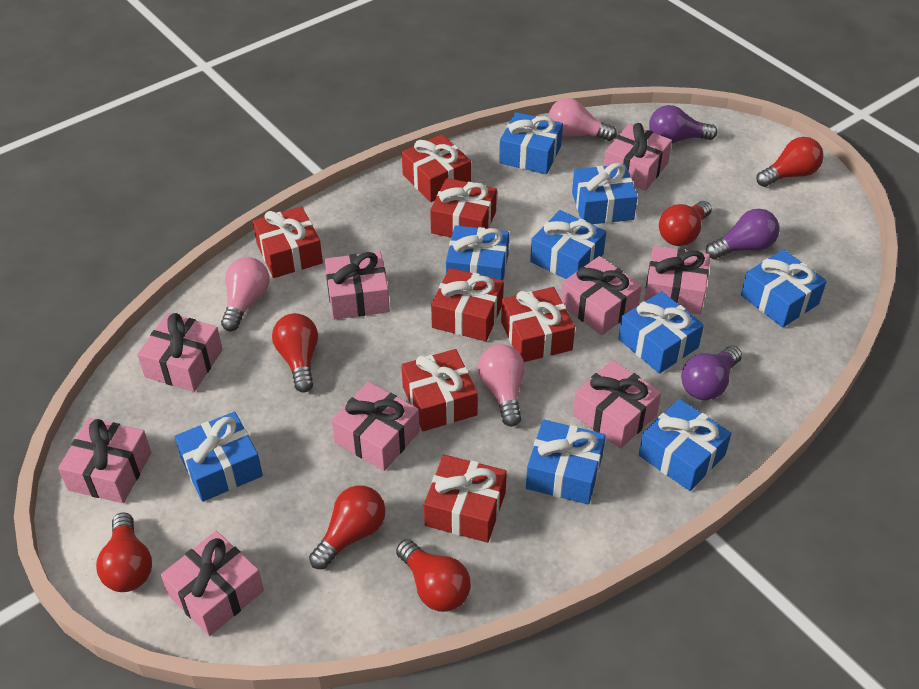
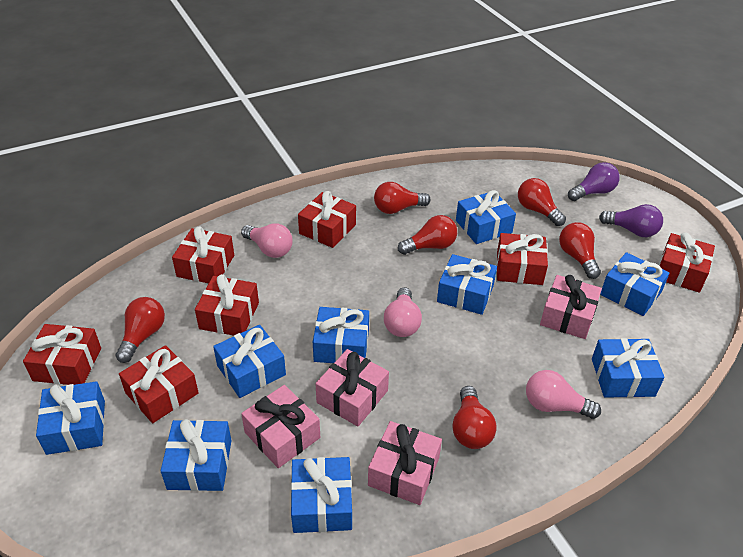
pink gift: [58,418,152,503] [137,313,223,392] [161,531,264,636] [325,252,390,320] [332,382,420,471] [561,256,642,335] [573,360,661,449] [604,123,672,191] [644,246,710,314] = 9 -> [241,385,320,468] [315,349,389,426] [368,421,442,505] [540,275,602,339] = 4
purple light bulb: [649,105,718,144] [681,346,742,400] [706,209,780,259] = 3 -> [568,162,620,201] [599,204,663,237] = 2

